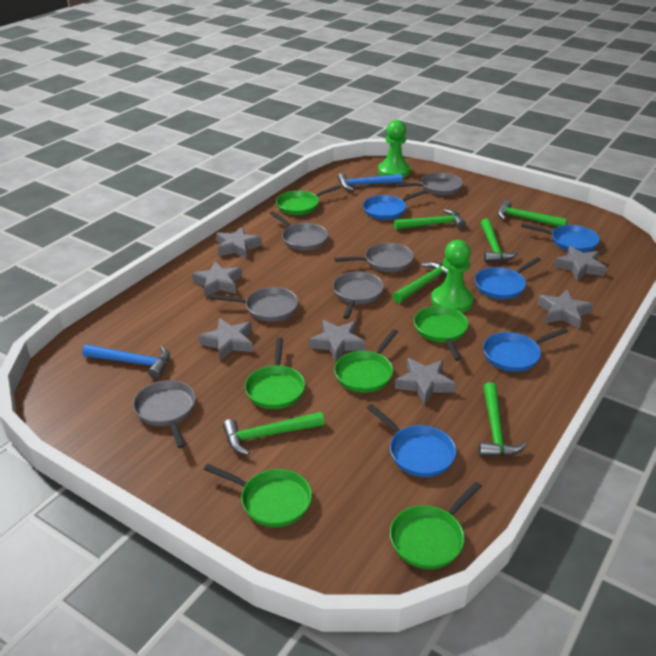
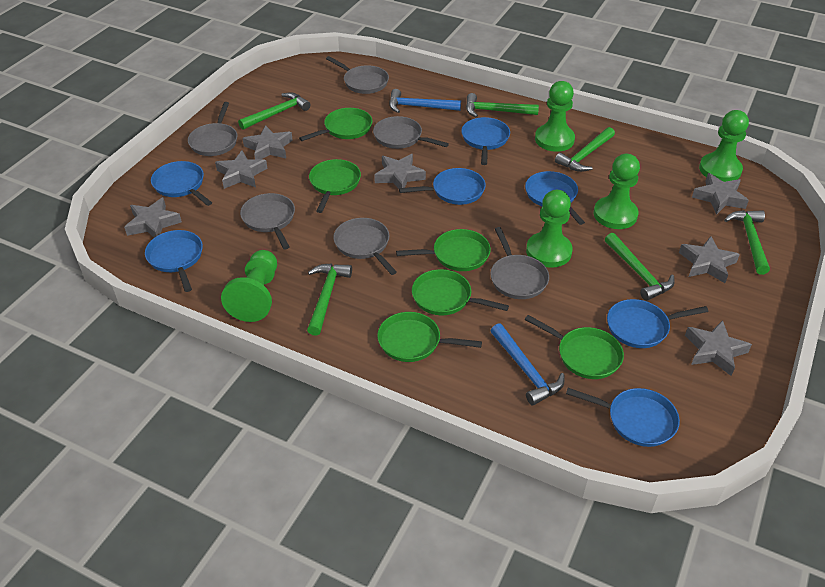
blue pan: [363,190,427,220] [367,404,456,477] [475,257,541,299] [483,328,568,372] [521,223,600,252] = 5 -> [145,230,203,292] [151,161,212,206] [399,168,486,205] [461,117,510,165] [525,171,585,225] [566,388,680,447] [607,299,708,348] = 7
green pawn: [378,120,410,178] [431,240,474,313] = 2 -> [221,250,277,322] [526,190,573,268] [535,81,575,152] [594,154,640,229] [699,110,749,182] = 5

